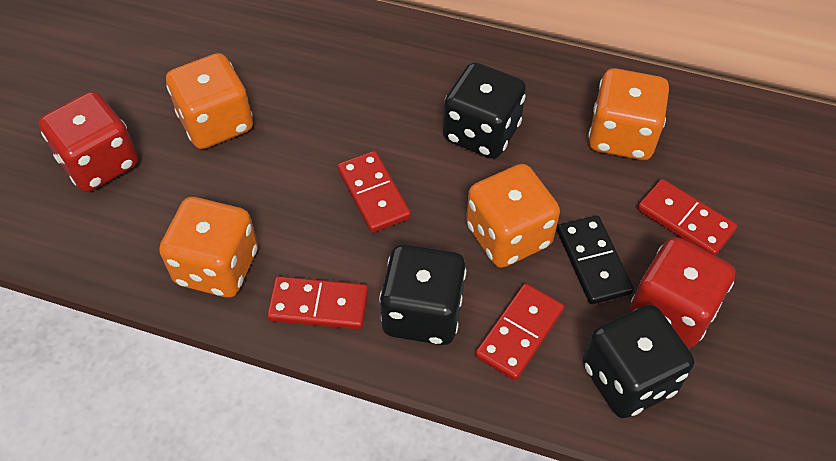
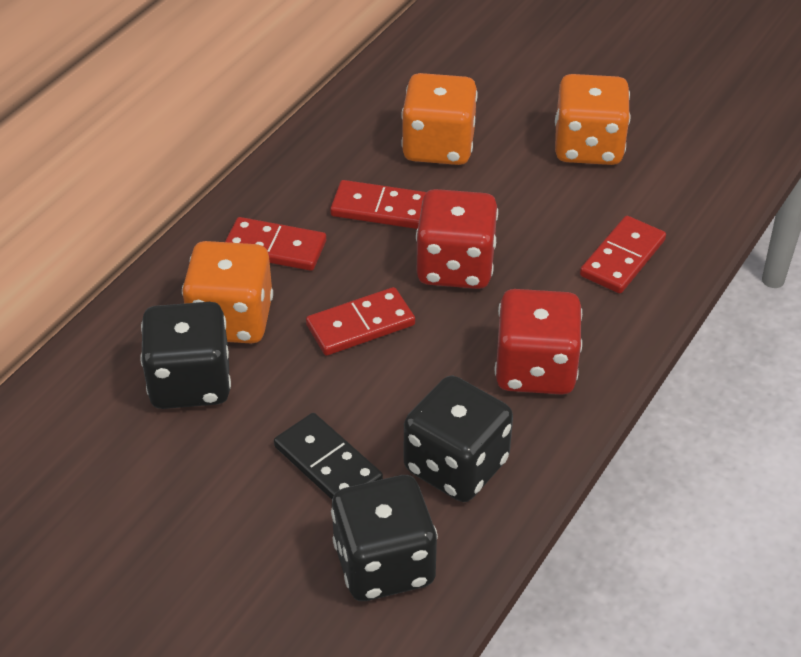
orange dice: [159,197,258,298] [166,53,253,149] [466,164,560,268] [588,68,669,160] = 4 -> [182,241,273,344] [401,73,478,165] [555,74,630,165] = 3

